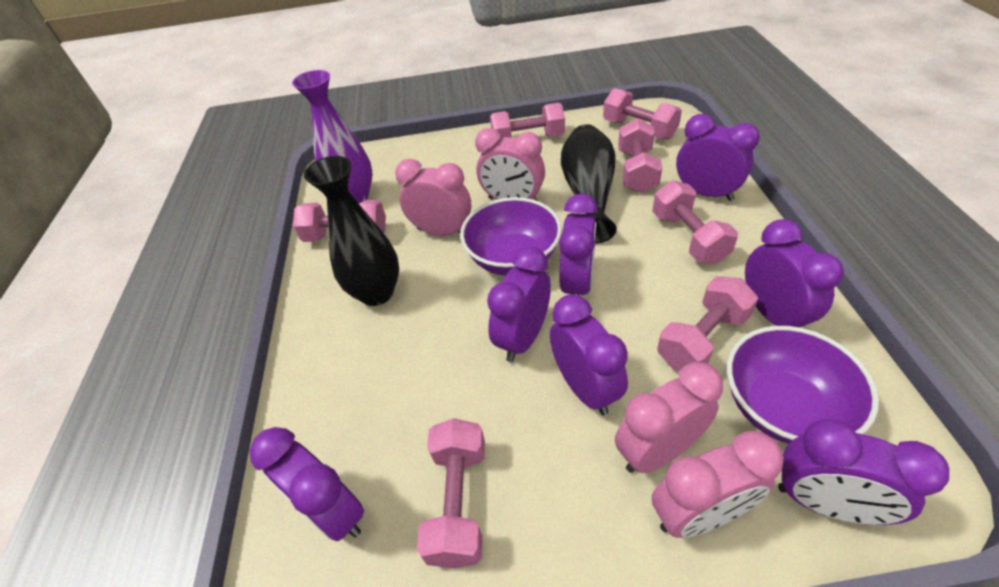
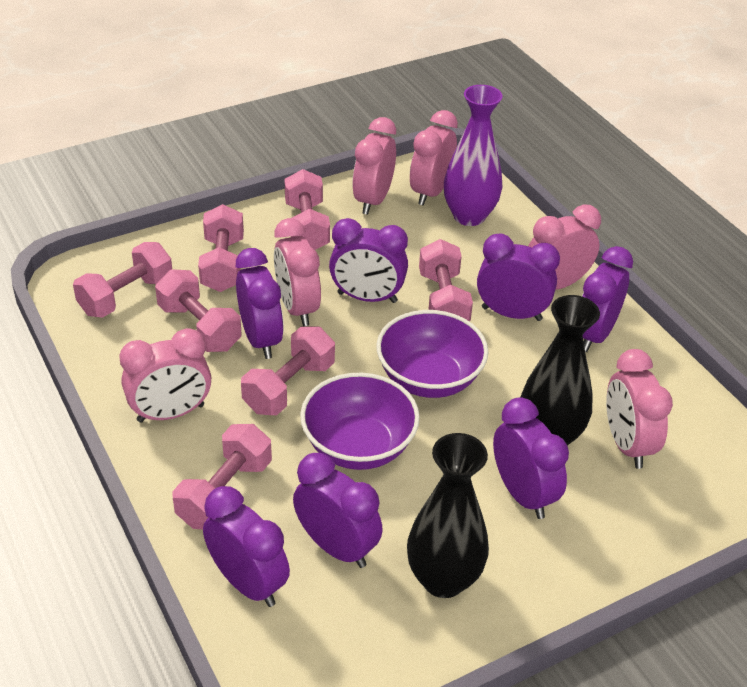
pink clock: [395,159,472,236] [475,128,545,201] [615,362,723,473] [652,431,784,538] = 4 -> [119,328,211,423] [274,218,321,326] [352,117,396,215] [410,110,458,206] [528,205,601,290] [606,349,673,469] = 6

